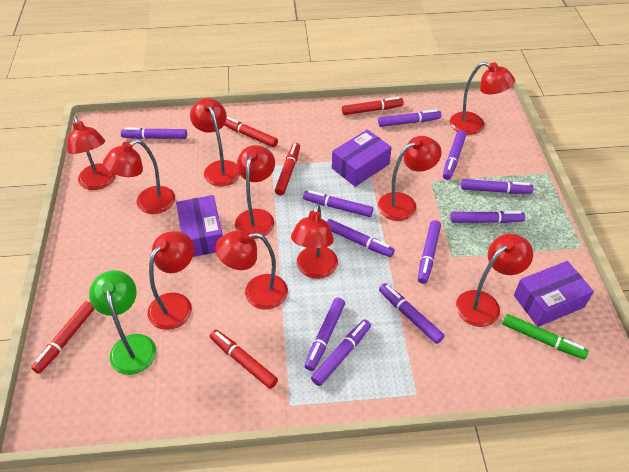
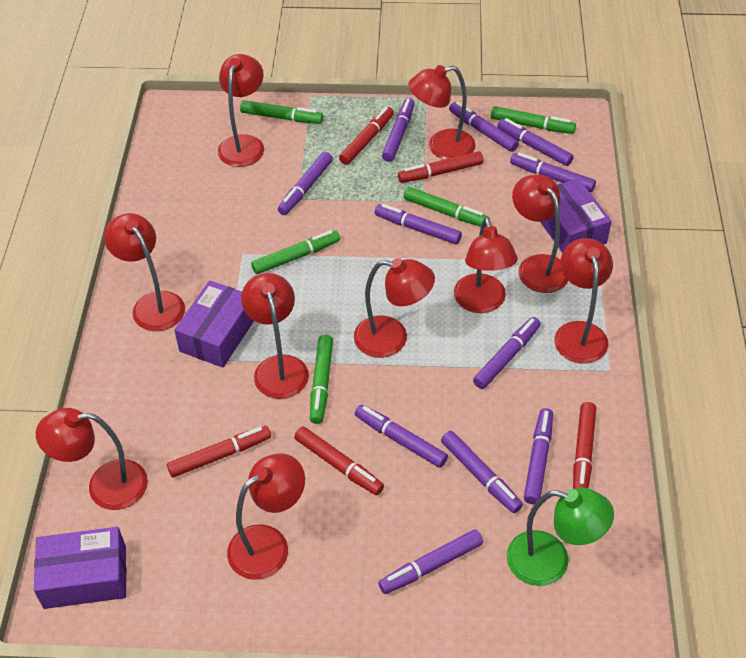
green marker: [502,314,589,359] = 1 -> [240,100,323,124] [251,230,340,274] [310,334,333,424] [404,187,490,227] [491,106,576,134] = 5

